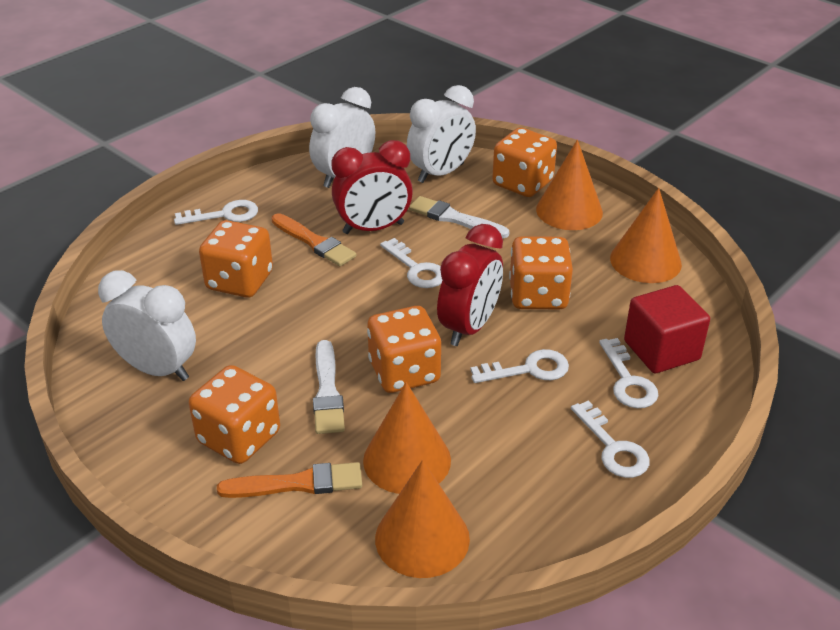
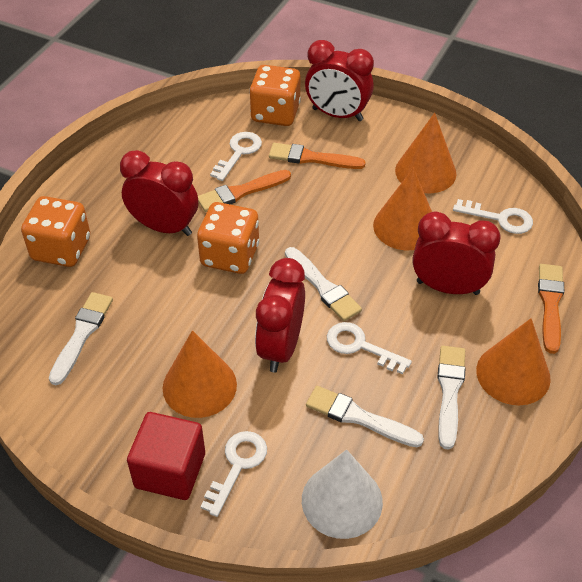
orange brush: [217,462,362,498] [272,213,356,266] = 2 -> [198,170,291,212] [269,143,366,169] [538,264,564,354] = 3
orange dice: [189,365,280,464] [199,220,273,298] [367,306,441,393] [492,128,557,197] [509,236,573,309] = 5 -> [21,196,90,267] [197,202,259,274] [249,65,301,126] = 3
red clock: [332,140,413,234] [437,224,503,346] = 2 -> [120,150,198,236] [255,258,305,373] [305,40,374,121] [413,211,501,295] = 4
white brush: [313,340,345,434] [409,196,509,238] = 2 -> [49,292,113,385] [285,247,362,321] [306,386,424,447] [437,346,465,450] = 4
white clock: [98,270,196,381] [309,87,375,188] [407,85,476,183] = 3 -> none = 0
white cone: none = 0 -> [302,449,383,539] = 1
white key: [174,200,258,225] [380,238,442,288] [470,349,569,383] [571,400,650,478] [599,338,659,408] = 5 -> [201,431,267,517] [210,132,262,181] [327,322,412,374] [453,199,533,234] = 4

